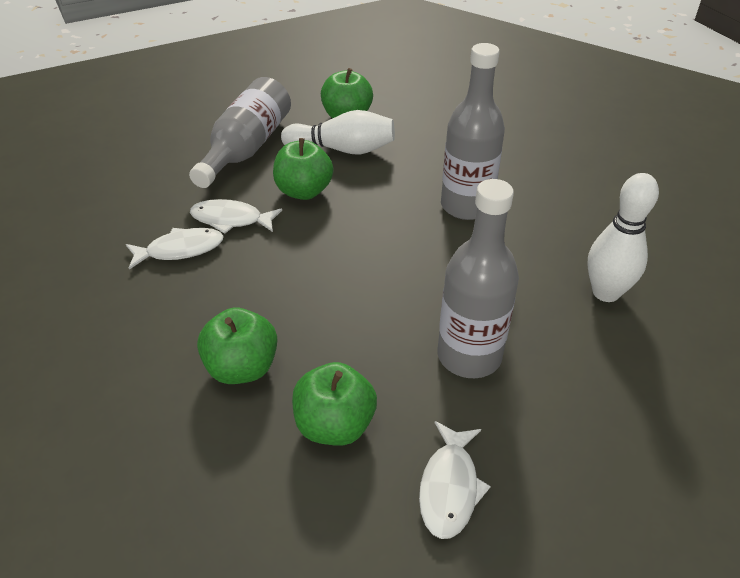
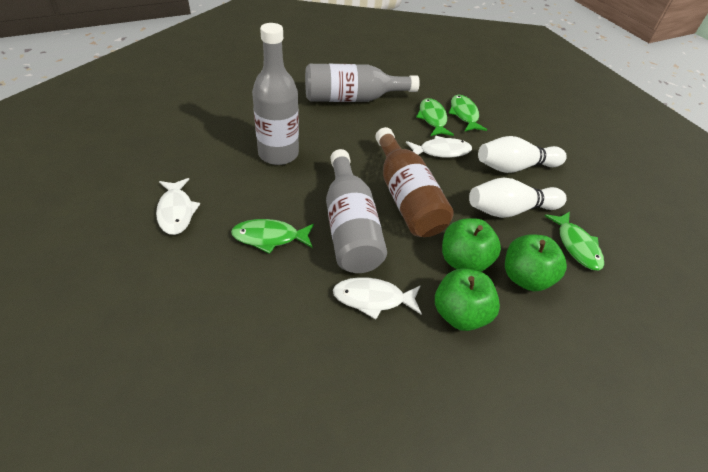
brown bottle: none = 0 -> [375,127,454,237] = 1
green apple: [197,308,277,384] [273,138,333,200] [292,362,377,446] [321,68,373,118] = 4 -> [435,269,500,331] [442,218,501,272] [505,234,567,291] = 3
green fish: none = 0 -> [231,219,314,254] [416,98,454,136] [449,94,487,132] [545,212,604,270] = 4

